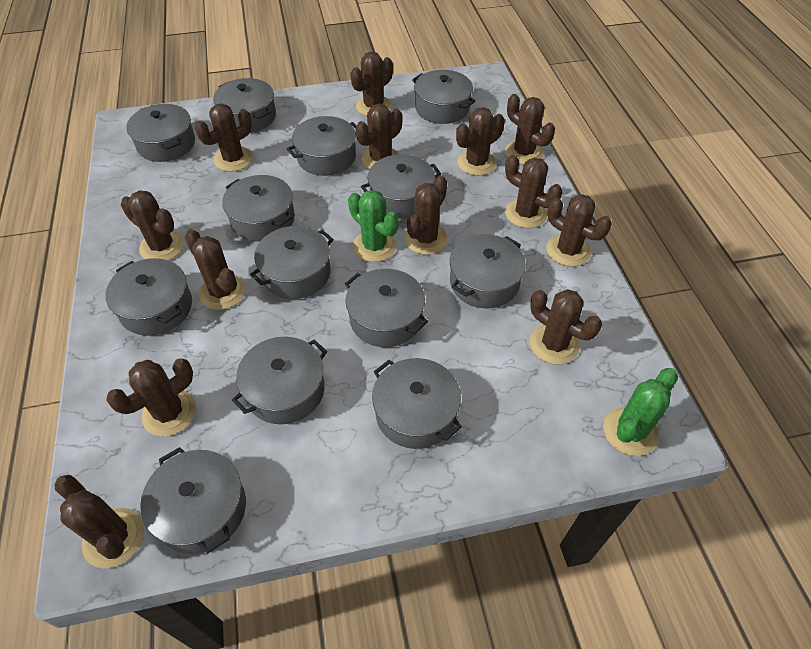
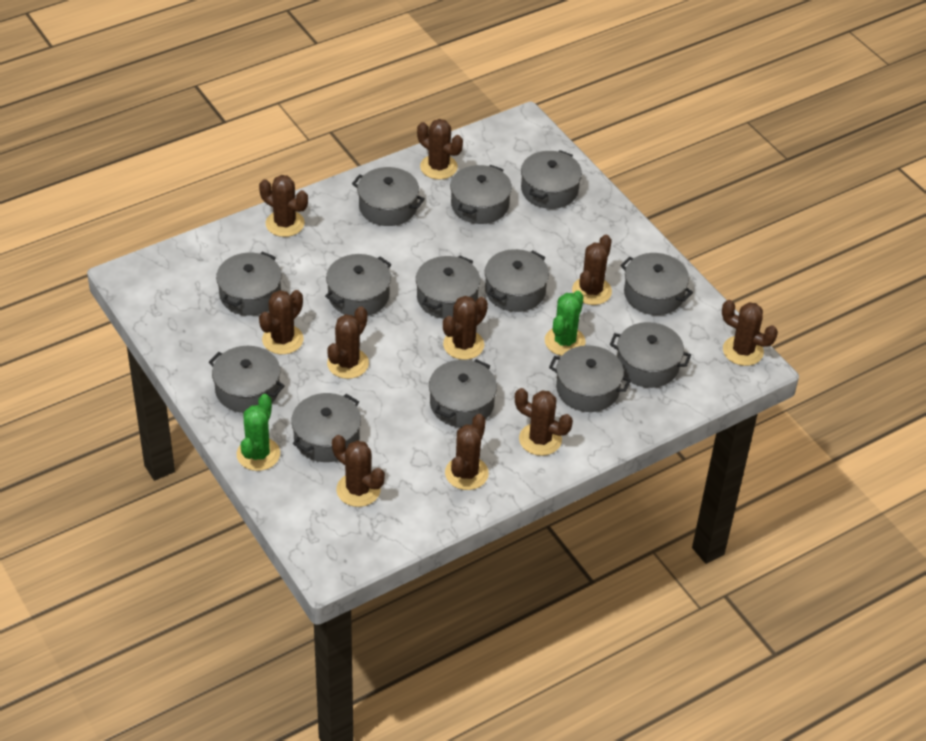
brown cactus: [54,475,144,569] [106,358,196,437] [121,190,184,260] [185,229,246,310] [195,103,253,172] [350,52,393,116] [355,104,402,169] [404,175,448,255] [456,107,505,176] [505,94,555,165] [505,155,562,228] [530,289,602,365] [546,194,612,267] = 13 -> [259,175,308,237] [259,290,303,354] [327,307,369,379] [332,435,385,507] [417,119,463,180] [443,296,488,360] [445,414,489,490] [515,388,573,456] [572,235,612,305] [722,300,778,366] = 10

